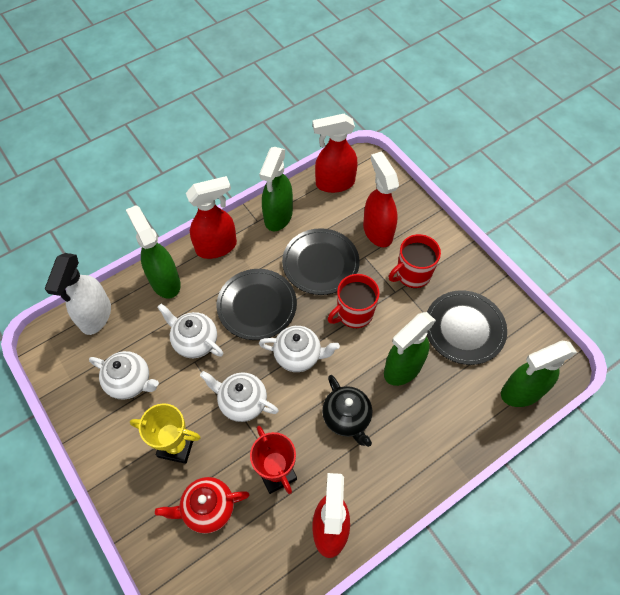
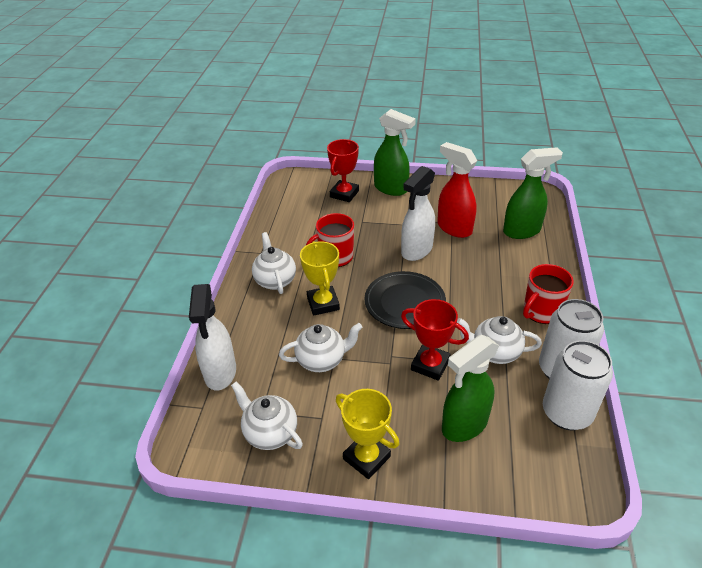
black plate: [217,269,297,340] [282,228,360,295] [427,290,507,365] = 3 -> [364,271,446,329] = 1
black teapot: [322,375,372,447] = 1 -> none = 0
green spray bottle: [126,205,181,299] [259,147,293,231] [384,312,436,386] [501,341,577,407] = 4 -> [374,109,416,196] [442,335,499,442] [503,147,563,239] = 3
red spray bottle: [186,176,237,259] [313,114,358,193] [313,473,350,558] [363,152,399,247] = 4 -> [437,142,477,238] = 1
red teapot: [155,477,250,534] = 1 -> none = 0
red trophy: [250,426,297,494] = 1 -> [327,139,359,202] [401,299,469,381] = 2
white can: none = 0 -> [539,299,604,379] [543,340,613,430] = 2
white spray bottle: [45,253,111,335] = 1 -> [189,284,236,391] [401,166,435,261] = 2
yellow trophy: [130,403,201,464] = 1 -> [300,241,340,316] [336,389,399,479] = 2

